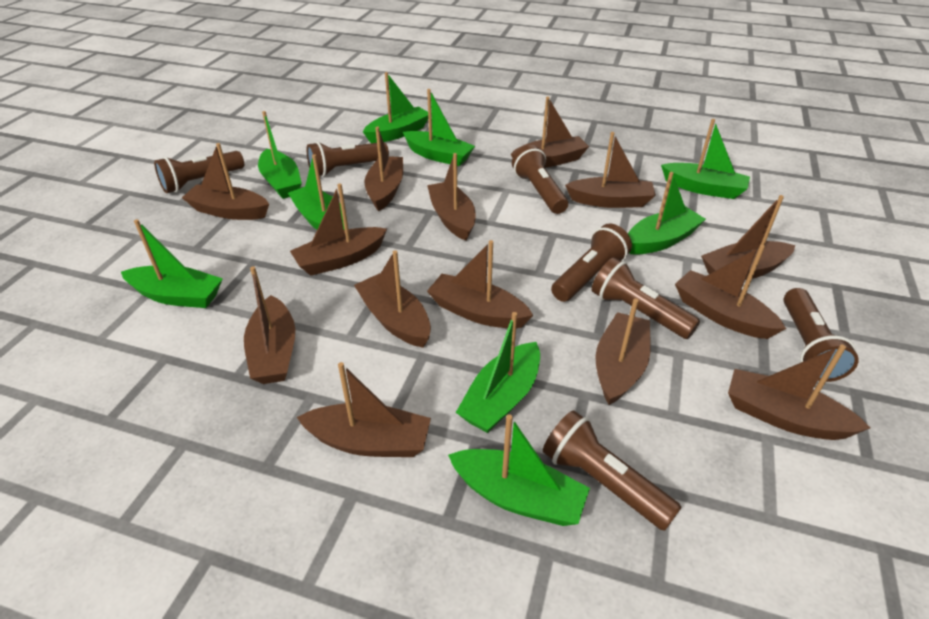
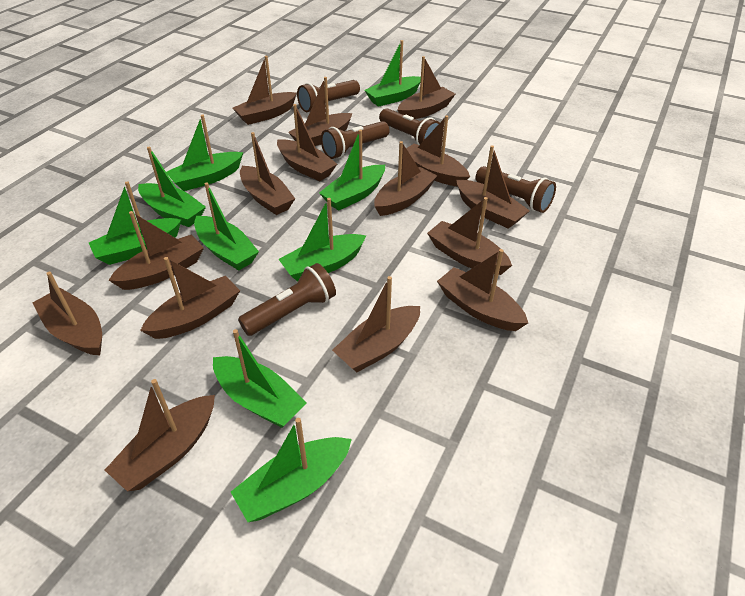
brown boat: [182,143,269,220] [244,266,295,384] [290,183,387,276] [297,362,431,457] [354,250,431,348] [364,127,403,211] [427,153,476,241] [427,240,533,328] [511,96,589,167] [565,132,656,208] [596,299,651,405] [675,245,786,339] [701,195,795,280] [728,344,870,440] = 14 -> [33,272,102,355] [105,379,215,492] [109,211,204,290] [140,257,240,339] [233,56,297,125] [240,132,295,215] [277,104,337,181] [288,77,352,146] [332,276,420,372] [374,141,437,216] [398,56,455,119] [406,115,470,186] [427,197,512,275] [437,249,528,331] [457,145,530,229] = 15
brown flashlight: [154,151,244,193] [307,142,389,177] [512,145,568,214] [543,410,682,531] [551,223,632,302] [592,257,700,339] [783,288,859,382] = 7 -> [238,263,336,336] [297,80,360,112] [321,121,390,159] [379,108,440,145] [476,166,556,213] = 5

